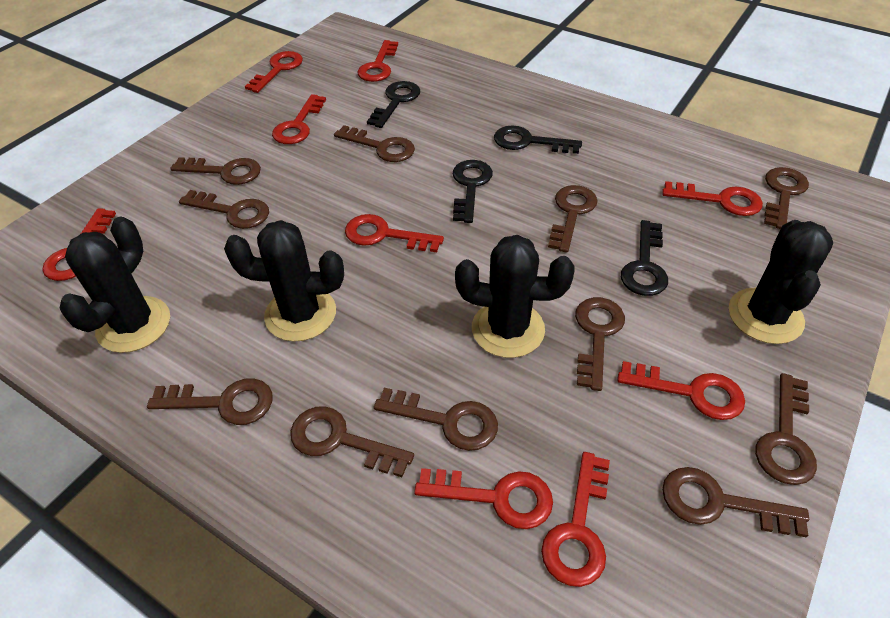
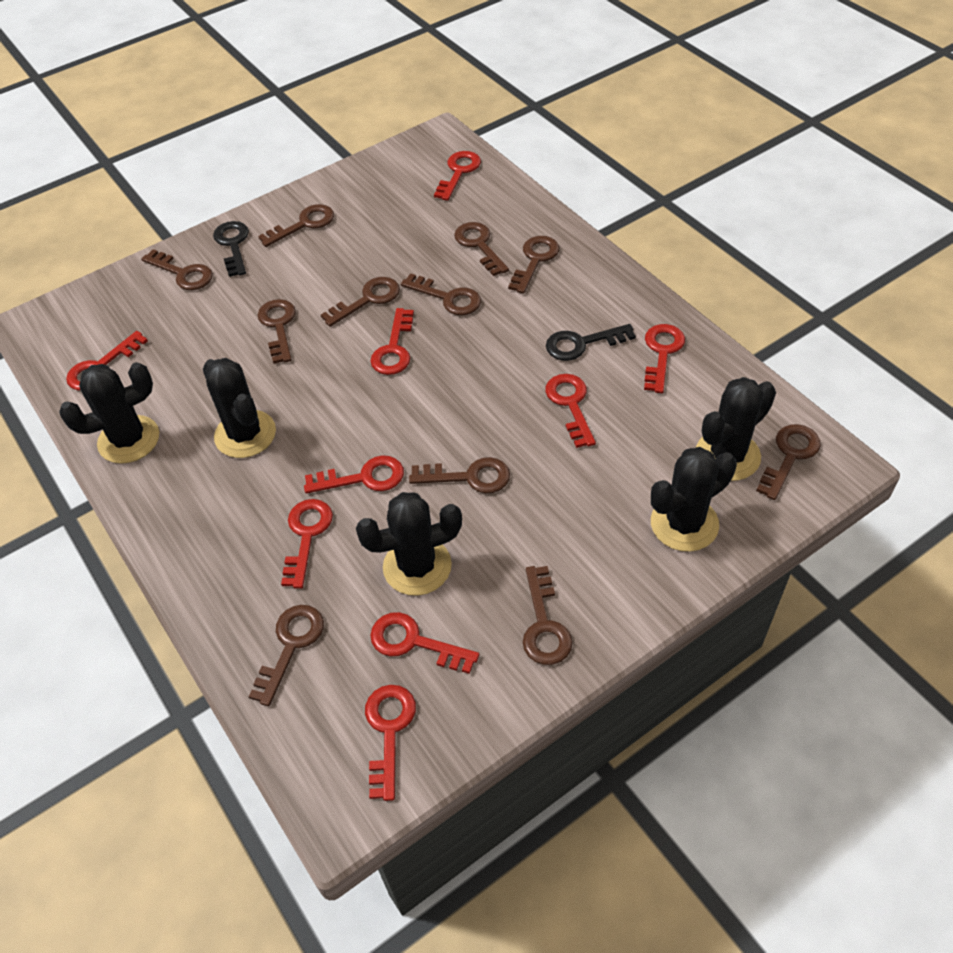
black cactus: [59,217,170,353] [224,220,344,342] [455,235,575,358] [729,220,833,344] = 4 -> [59,362,159,464] [203,358,276,458] [356,492,462,596] [651,447,737,552] [696,377,776,481] = 5
black key: [367,81,420,128] [453,160,493,223] [494,126,582,154] [621,220,668,296] = 4 -> [213,221,249,277] [546,324,636,361] = 2

